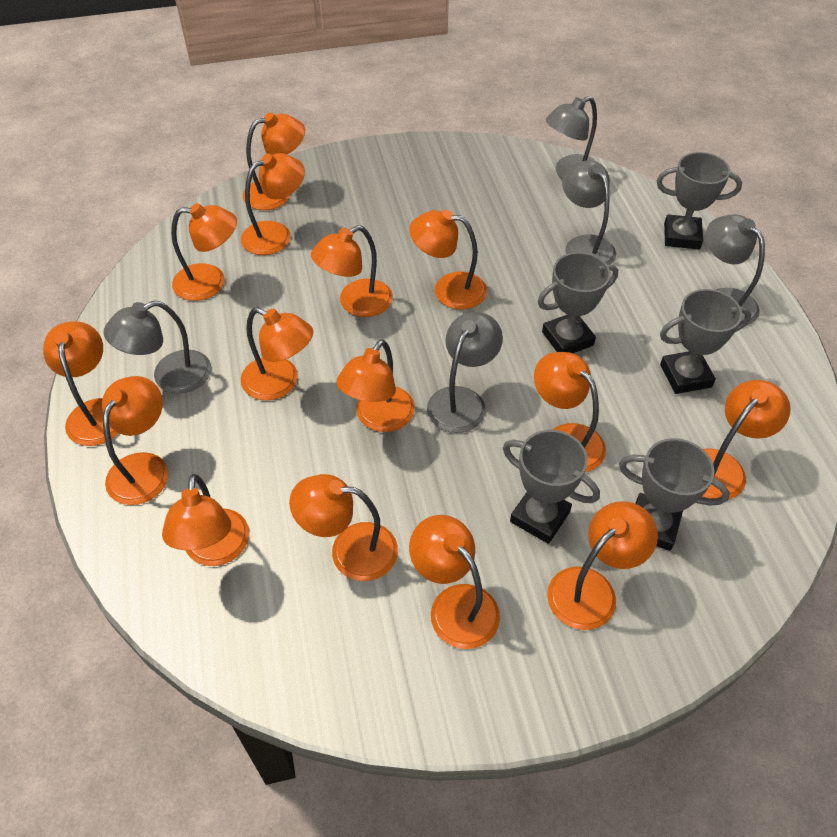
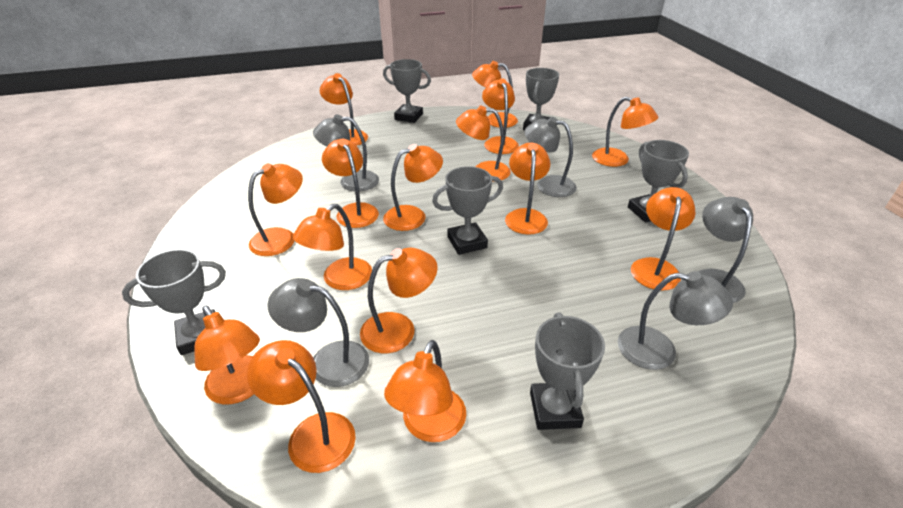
grey trophy: [503,430,600,544] [538,252,618,353] [619,438,730,551] [657,152,742,249] [660,289,752,394] = 5 -> [122,249,226,355] [383,59,431,123] [432,166,503,255] [523,68,559,130] [530,312,605,430] [628,140,689,223] = 6

